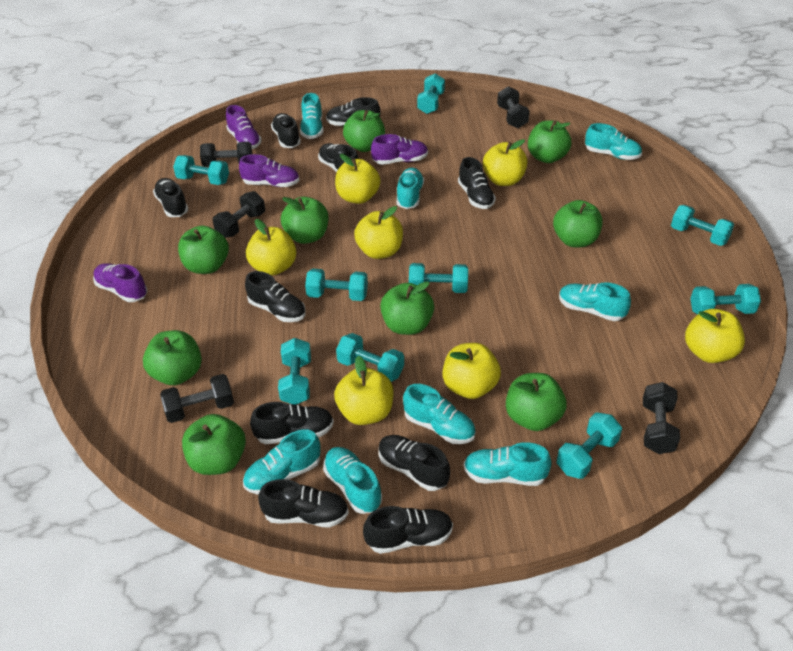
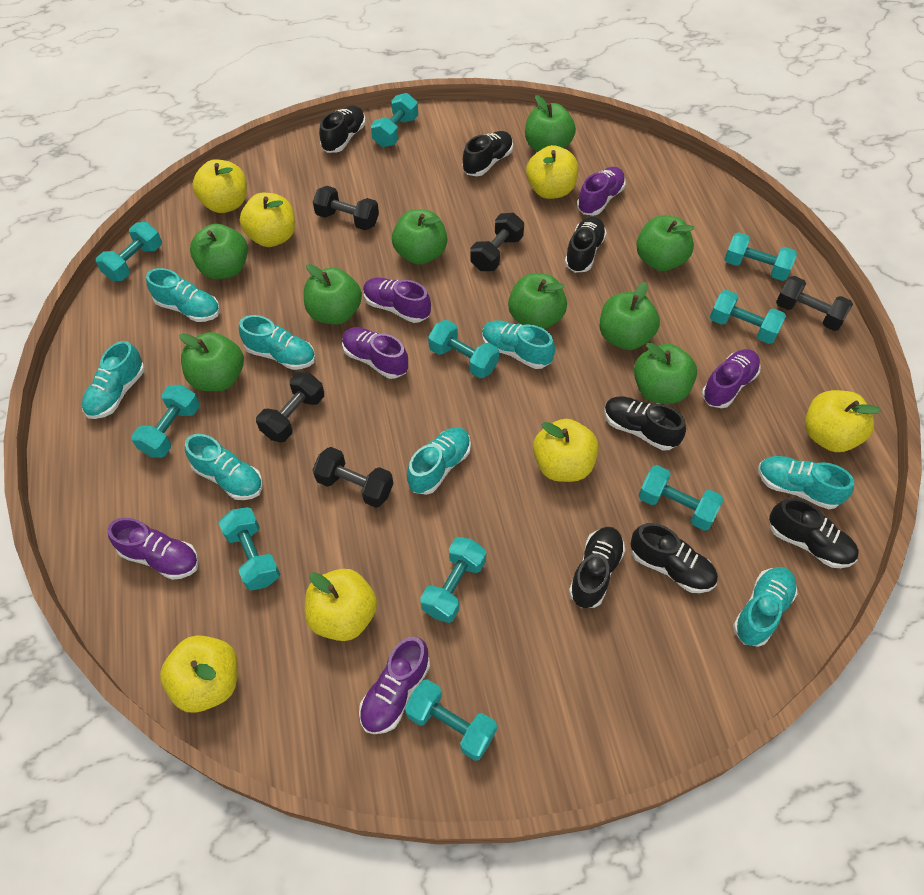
black shoe: [153,178,189,217] [245,271,305,322] [250,402,334,444] [258,479,349,528] [271,113,301,148] [318,143,359,172] [326,97,380,126] [363,506,453,554] [378,435,450,491] [458,157,496,209] = 10 -> [319,106,366,153] [462,131,513,176] [565,216,607,273] [569,527,625,608] [604,397,686,451] [631,523,718,593] [769,498,859,568] = 7
purple shoe: [93,263,147,302] [226,105,262,149] [239,154,299,187] [371,134,428,165] = 4 -> [108,518,199,580] [342,327,408,379] [359,637,430,734] [363,277,431,323] [577,167,626,215] [702,349,761,408] = 6
turquoise dumbbell: [173,155,229,185] [278,338,311,404] [305,269,368,301] [336,333,404,382] [409,263,468,293] [417,73,445,114] [557,413,622,479] [671,205,734,246] [690,284,761,314] = 9 -> [96,222,162,281] [131,385,200,458] [219,507,280,591] [371,93,418,147] [405,679,497,761] [420,537,486,623] [428,320,499,378] [638,465,724,531] [710,290,786,344] [724,232,797,281] = 10

